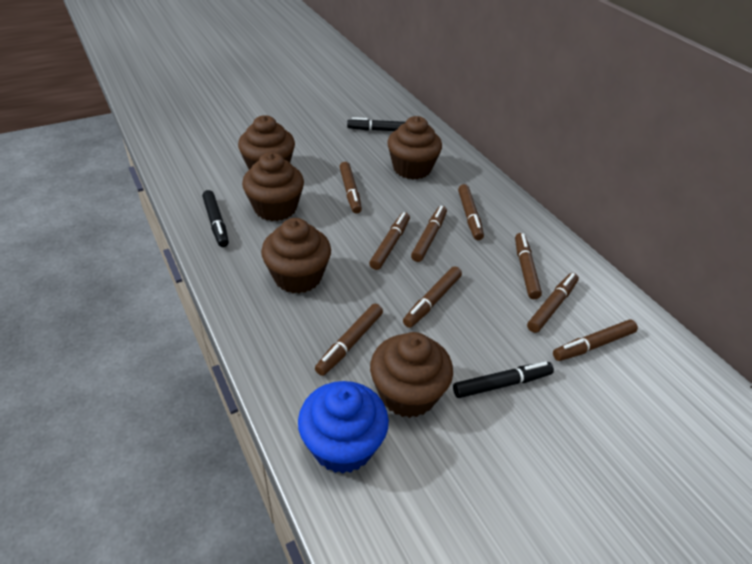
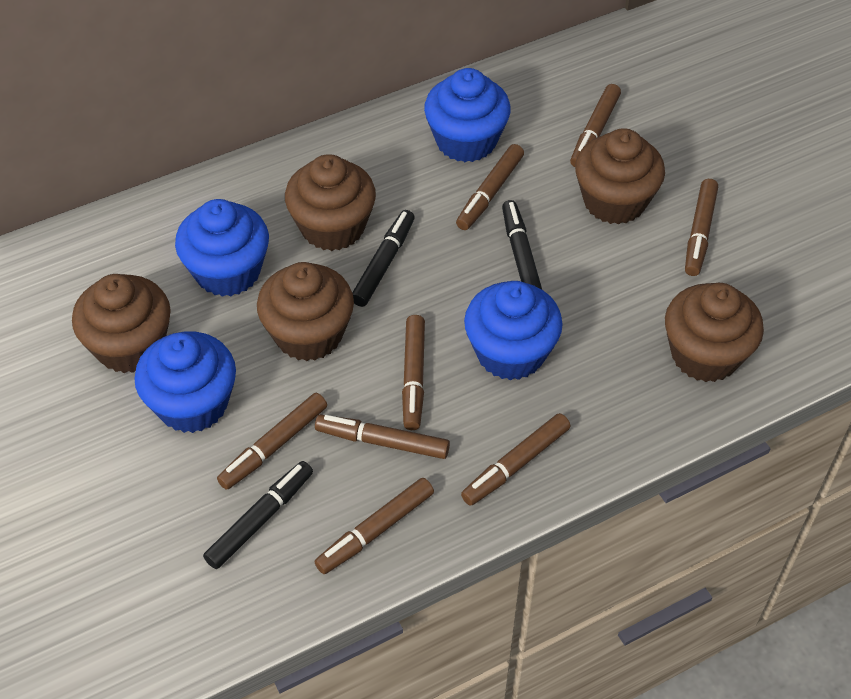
blue cupcake: [298,381,389,474] = 1 -> [134,331,236,433] [175,199,269,297] [424,68,511,162] [464,281,563,380] = 4
brown marker: [315,304,383,376] [339,162,362,214] [369,212,410,270] [403,266,462,328] [411,206,447,262] [458,184,484,240] [515,233,542,299] [527,273,579,333] [553,320,638,361] = 9 -> [217,393,327,490] [314,478,434,574] [315,415,450,459] [402,315,425,430] [456,144,524,230] [461,413,571,506] [570,84,621,167] [685,179,718,276] = 8

